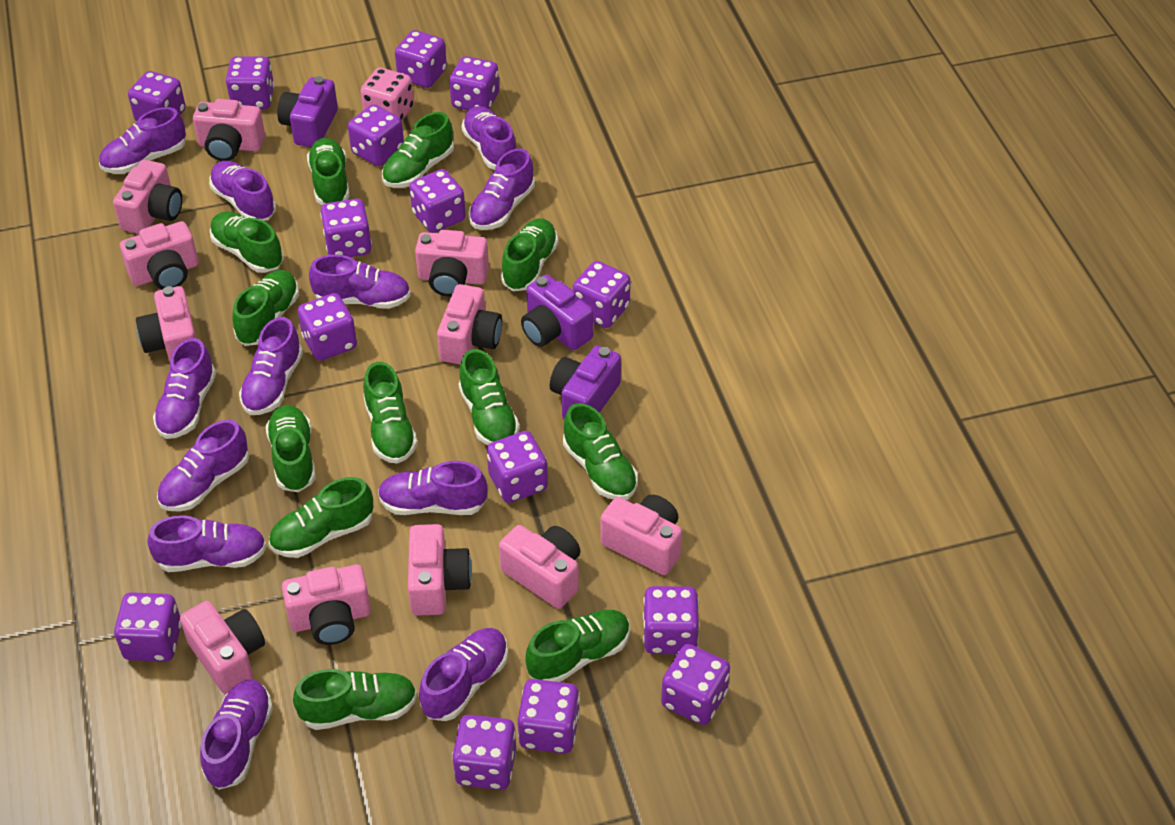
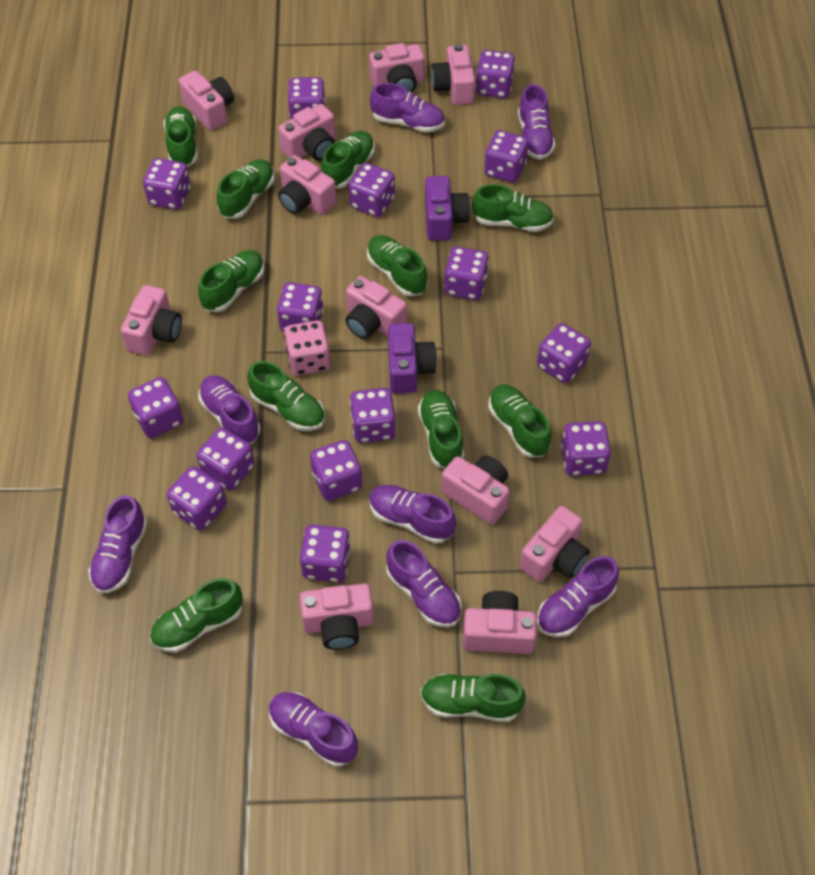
green shoe: [210,212,284,273] [232,270,299,346] [266,405,316,492] [269,477,373,558] [293,669,417,730] [307,138,350,205] [363,362,418,464] [382,112,454,188] [458,349,520,445] [501,218,558,291] [525,610,630,682] [563,403,638,500] = 12 -> [150,578,243,653] [164,107,198,167] [198,250,264,312] [217,159,275,219] [248,361,325,431] [321,131,375,189] [367,235,427,296] [418,390,464,468] [420,674,526,722] [472,184,554,232] [488,384,551,458] = 11
purple camera: [277,76,338,147] [521,275,593,350] [550,345,621,419] = 3 -> [388,323,437,394] [425,176,470,241] = 2
purple shoe: [99,107,186,174] [147,515,267,572] [153,338,216,439] [157,420,249,512] [200,679,273,790] [209,161,276,221] [239,317,303,415] [309,255,411,309] [378,461,487,515] [419,628,508,721] [461,106,516,170] [469,148,535,230] = 12 -> [88,495,148,594] [198,375,260,444] [269,692,358,767] [369,485,456,544] [370,83,445,133] [386,540,462,627] [518,84,555,160] [537,556,619,637] = 8

